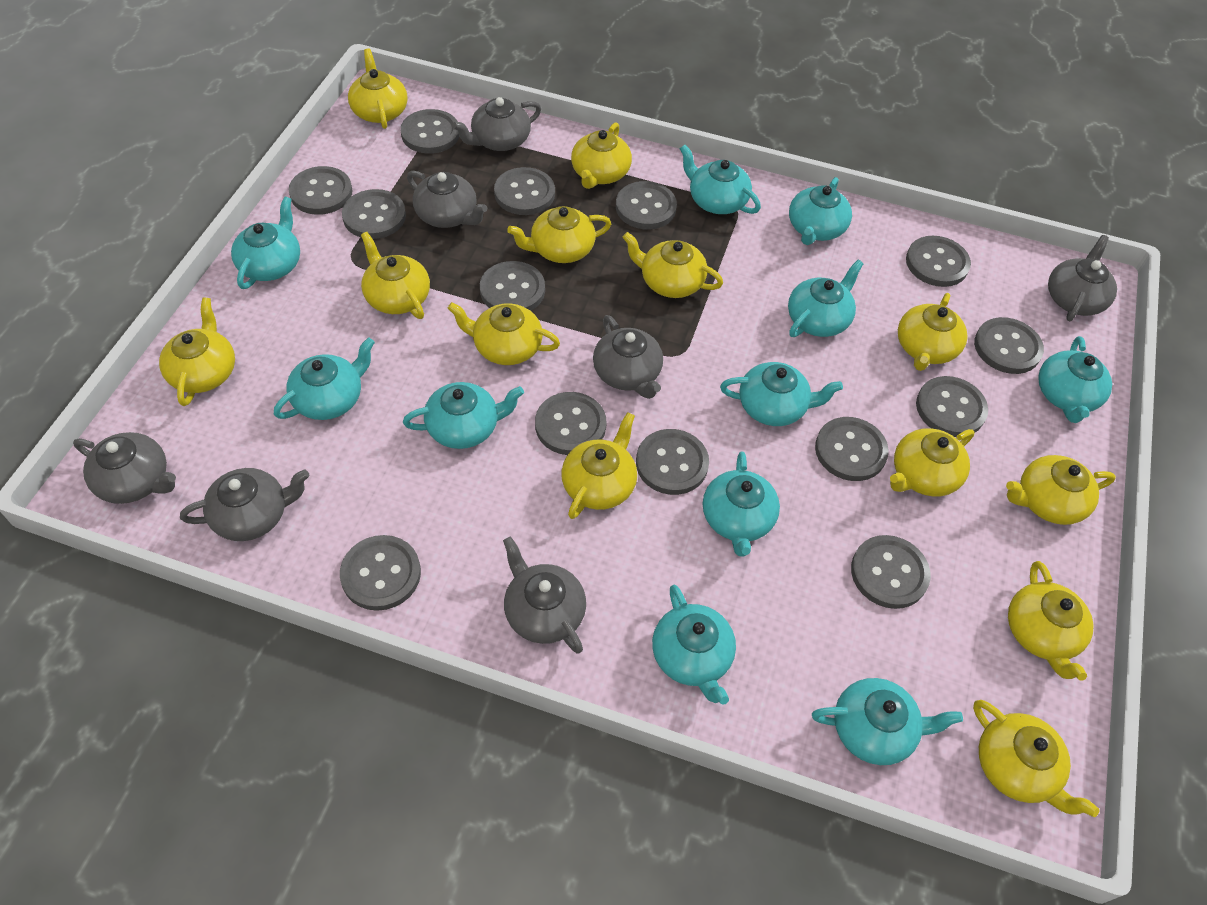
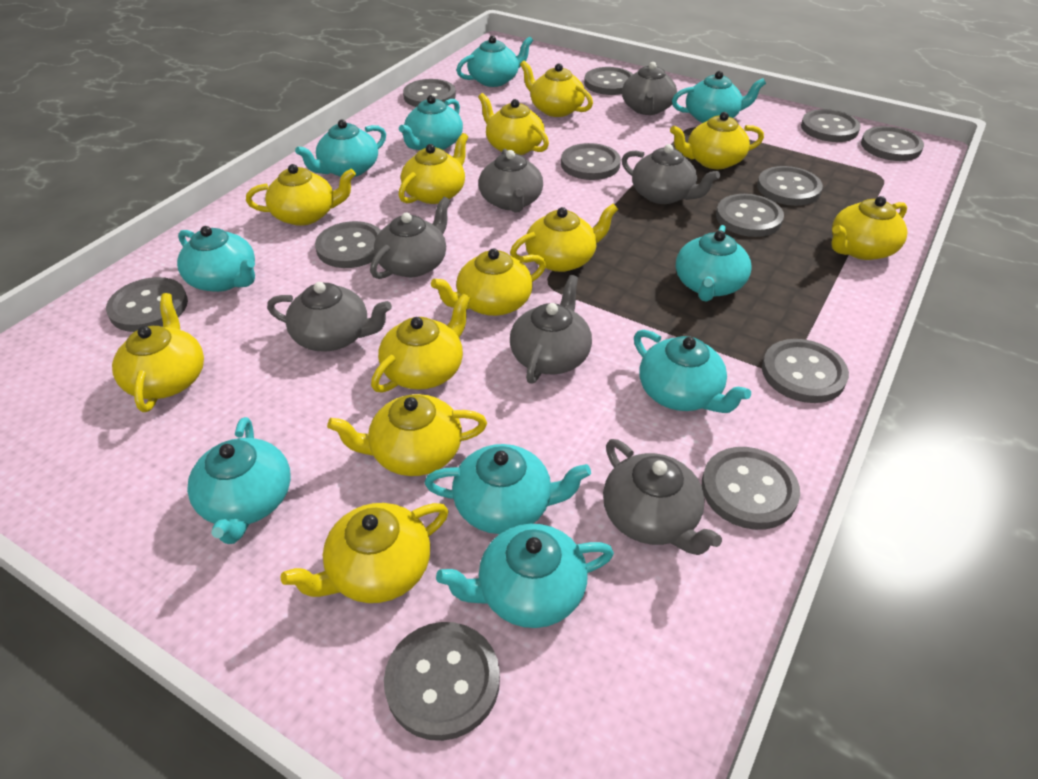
grey button: [289,166,352,215] [340,535,421,611] [342,189,406,239] [401,109,459,154] [480,261,545,311] [494,167,555,215] [535,392,607,455] [616,181,677,229] [636,429,709,495] [815,417,889,481] [851,535,931,609] [906,236,971,287] [916,376,988,437] [974,317,1044,374] = 14 -> [106,277,188,332] [315,221,381,268] [384,622,500,741] [403,79,456,107] [561,143,621,180] [584,67,633,95] [702,447,800,530] [716,194,784,237] [757,166,823,206] [762,339,849,403] [801,109,861,142] [861,126,924,161] = 12
turquoise teapot: [231,196,300,289] [274,337,375,420] [403,382,524,449] [652,585,736,705] [680,145,761,214] [703,451,780,557] [720,362,843,426] [788,260,864,337] [789,177,852,245] [812,678,963,765] [1038,336,1112,423] = 11 -> [177,226,255,292] [187,417,291,544] [295,120,386,177] [399,95,463,150] [424,444,591,534] [436,524,614,628] [456,36,533,87] [634,330,751,413] [672,71,766,123] [676,225,751,302] = 10
yellow teapot: [159,298,235,406] [348,48,408,129] [361,232,430,319] [448,302,560,365] [507,206,611,263] [561,412,637,519] [571,122,632,189] [622,232,723,298] [890,428,975,497] [898,293,967,371] [973,700,1100,817] [1006,455,1116,525] [1008,561,1094,681] = 13 -> [112,293,204,412] [246,164,356,226] [281,503,449,603] [327,394,487,476] [371,294,471,392] [399,133,468,204] [431,248,546,316] [478,93,549,155] [510,204,618,272] [520,61,593,117] [670,112,764,169] [831,196,907,260] = 12

